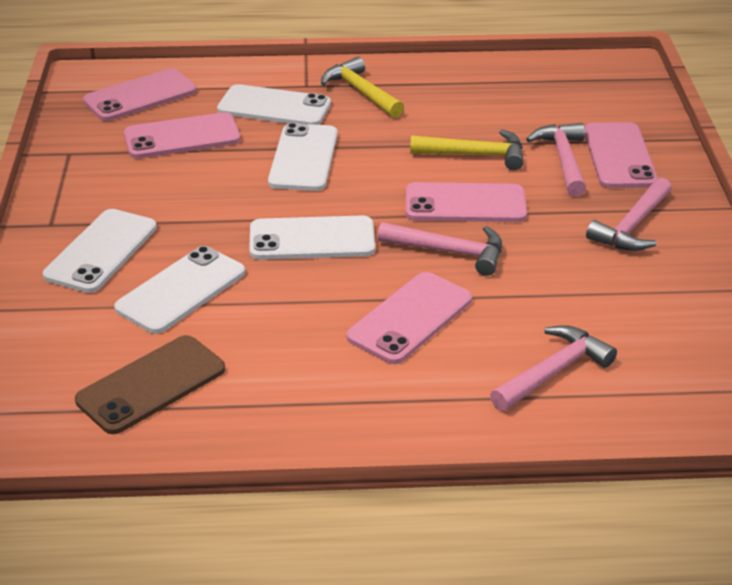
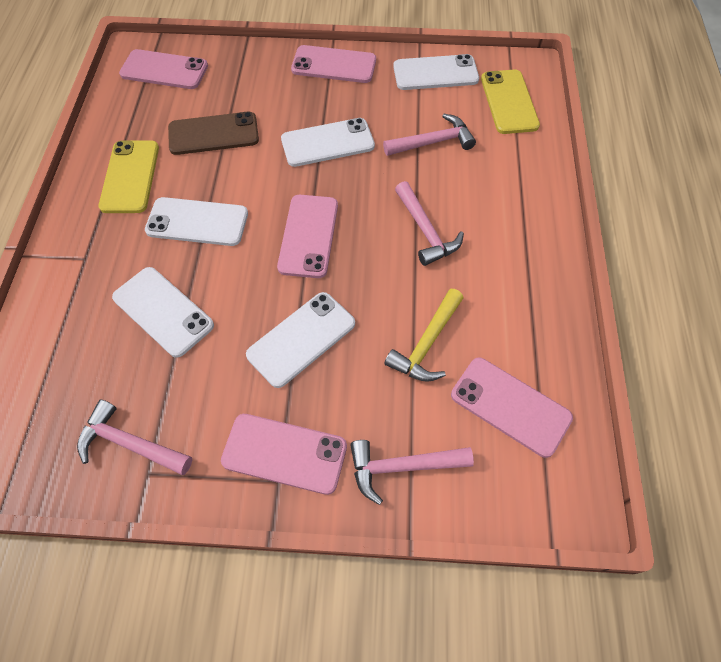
yellow hammer: [321,57,404,118] [410,129,524,170] = 2 -> [384,289,463,382] = 1
yellow phone: none = 0 -> [99,140,159,213] [481,69,540,134] = 2

